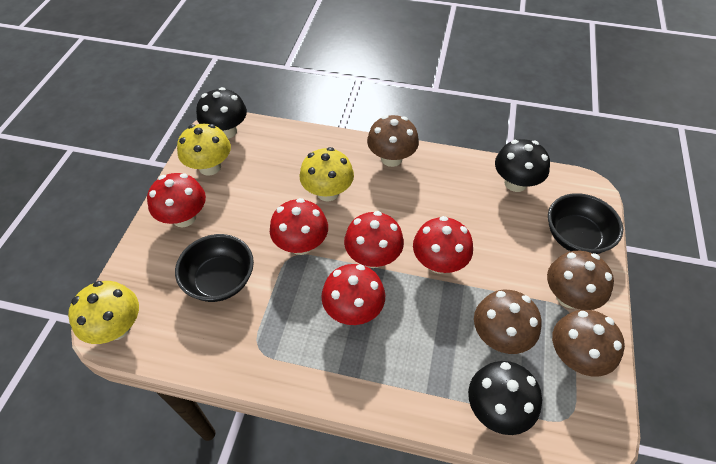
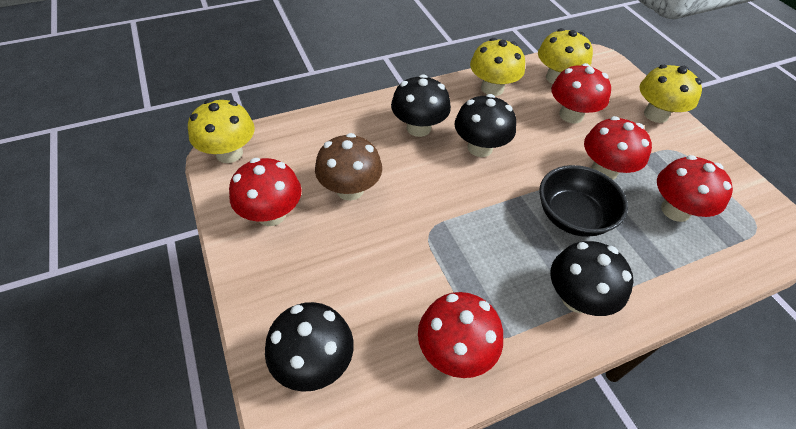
black bowl: [175,234,254,302] [548,193,623,254] = 2 -> [539,165,628,237] = 1
black mushroom: [196,87,247,139] [468,361,542,435] [495,139,550,192] = 3 -> [265,302,354,392] [391,74,451,137] [454,94,516,157] [551,241,634,316] = 4
brown mushroom: [367,115,419,167] [474,290,542,354] [547,251,614,310] [552,309,625,376] = 4 -> [315,133,382,201] = 1
yellow mushroom: [68,281,139,344] [177,124,231,176] [300,147,354,201] = 3 -> [188,99,255,163] [470,38,525,96] [538,28,593,84] [639,65,702,123] = 4

